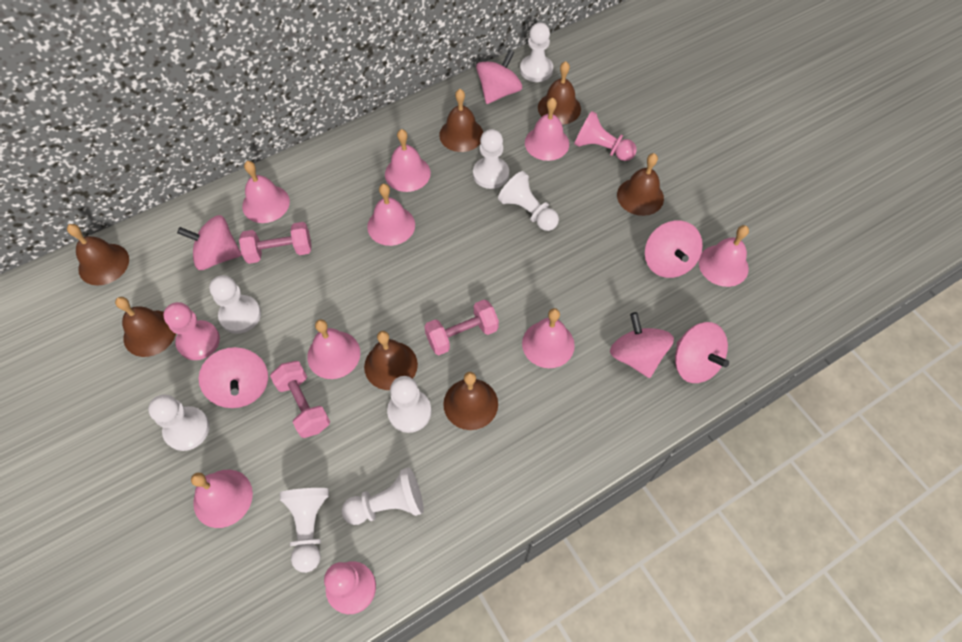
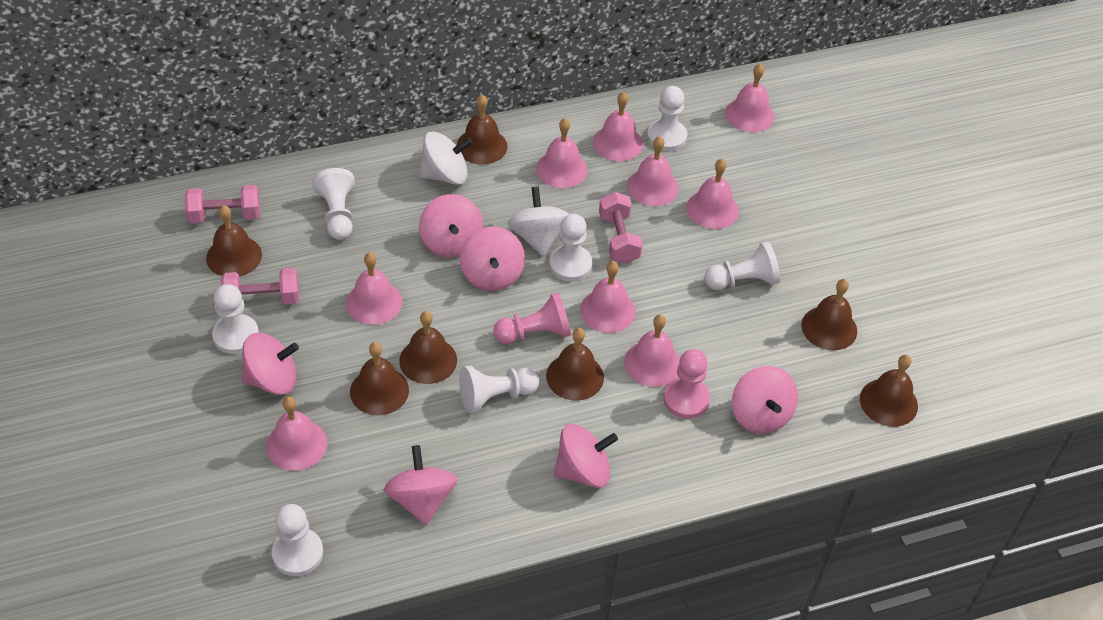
pink bell: [191,470,253,528] [242,161,290,223] [307,319,360,379] [367,184,415,246] [385,129,431,192] [522,308,575,368] [525,97,569,161] [699,225,749,287] = 8 -> [266,396,328,471] [346,252,402,325] [536,118,588,188] [580,261,636,333] [593,92,643,161] [624,314,680,387] [627,136,679,206] [686,159,739,229] [725,64,775,132] = 9
pink pawn: [163,302,220,360] [324,561,376,614] [574,111,637,161] = 3 -> [493,292,571,344] [663,349,710,419] = 2
white pawn: [148,394,210,451] [209,275,261,334] [280,488,329,573] [342,467,424,525] [387,376,431,433] [473,129,509,189] [498,171,559,231] [520,23,553,82] = 8 -> [212,284,259,354] [271,504,323,576] [312,168,355,240] [459,366,539,413] [549,214,592,282] [647,86,687,151] [704,241,780,290] = 7
white spinning top: none = 0 -> [419,132,473,185] [507,186,569,256] = 2

